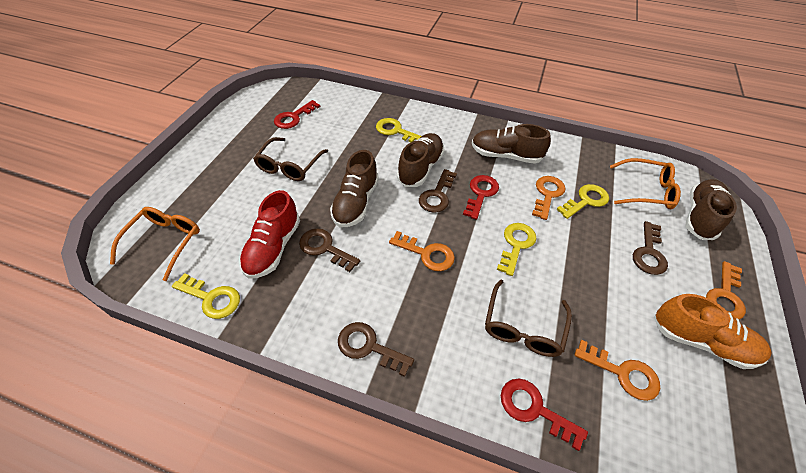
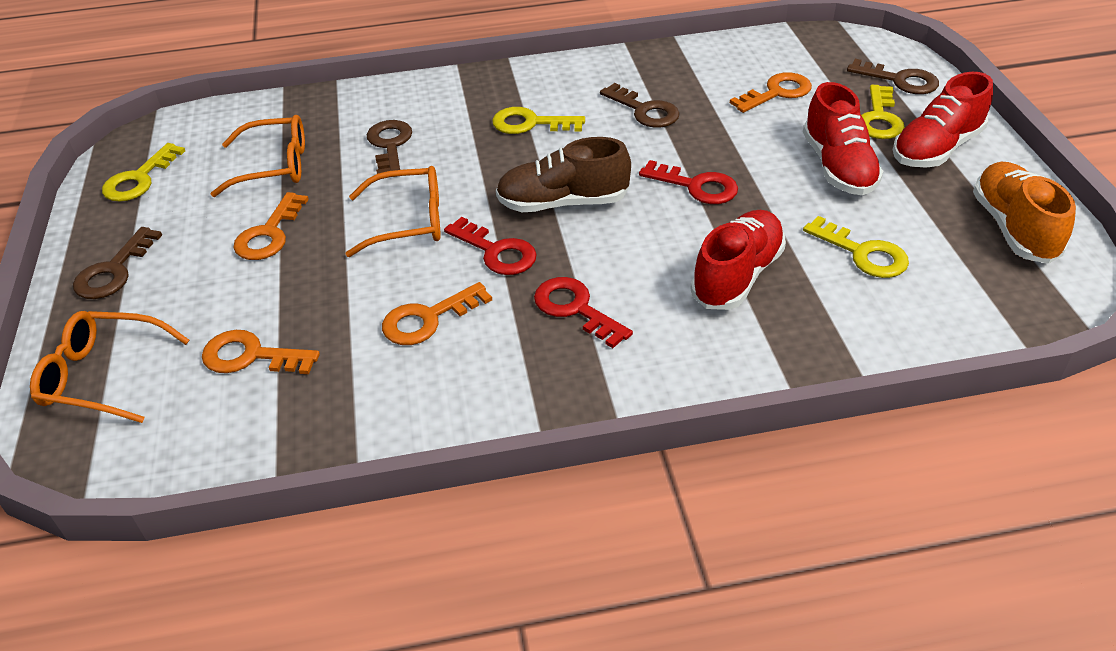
brown glasses: [253,137,328,181] [485,279,572,357] = 2 -> none = 0
brown shoe: [330,150,379,227] [397,133,445,187] [472,124,551,164] [686,179,737,240] = 4 -> [496,137,631,212] = 1
orange glasses: [110,207,200,281] [610,158,681,209] = 2 -> [30,311,190,423] [211,115,305,197] [346,166,441,257] = 3
red shoe: [239,190,300,278] = 1 -> [690,210,786,310] [803,82,883,195] [893,72,993,168] = 3

